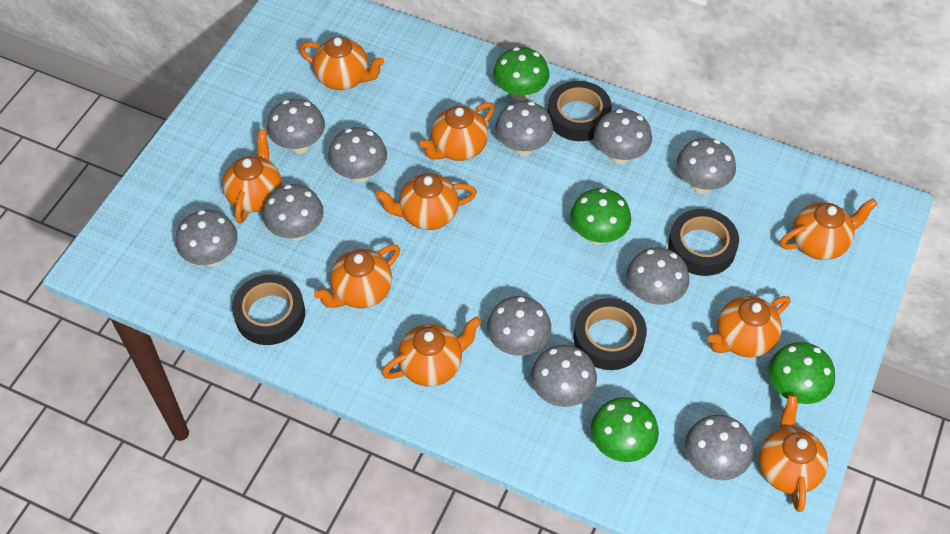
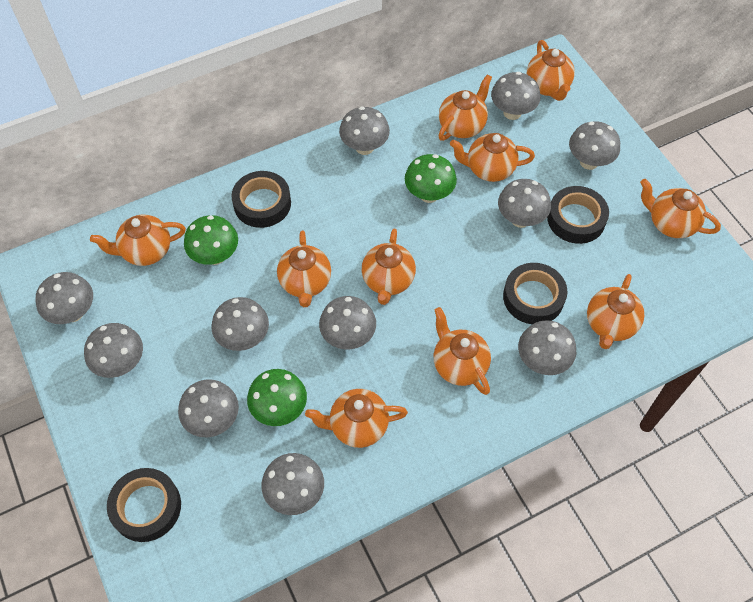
green mushroom: [493,47,549,101] [570,188,631,245] [591,397,659,462] [768,342,835,404] = 4 -> [184,215,238,265] [247,369,307,426] [405,154,457,203] = 3
orange teapot: [222,129,282,223] [300,37,384,90] [314,245,400,308] [375,173,477,230] [382,316,481,387] [420,102,494,161] [708,296,790,357] [759,395,828,512] [780,198,877,260] = 9 -> [90,214,186,266] [277,230,331,307] [305,389,408,448] [362,229,416,305] [434,307,491,395] [438,74,492,141] [450,133,535,182] [527,40,575,101] [587,274,644,349] [640,179,721,238] = 10

